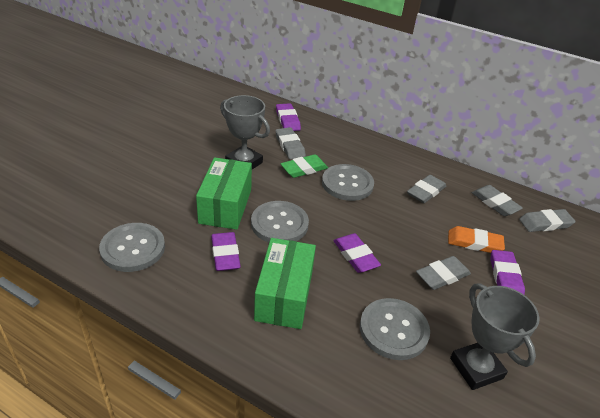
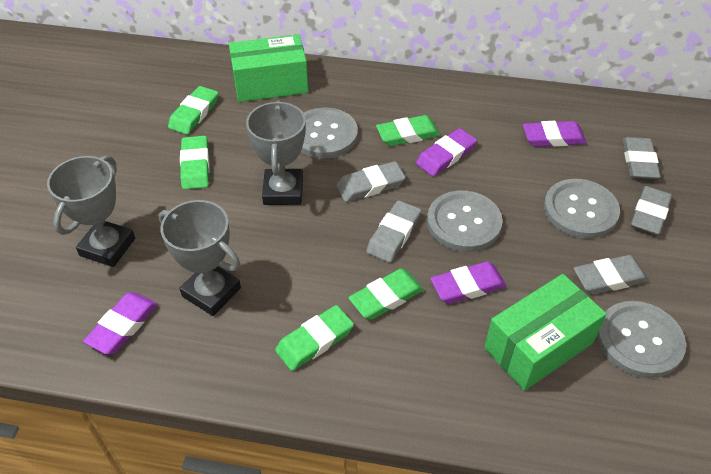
green eraser: [281,154,328,178] = 1 -> [168,86,218,135] [180,136,210,190] [275,305,354,371] [348,269,424,320] [376,115,440,146] = 5
grey trophy: [220,95,270,169] [450,283,540,390] = 2 -> [47,155,135,267] [159,200,241,316] [246,100,306,205] = 3
orange eraser: [448,226,505,253] = 1 -> none = 0

